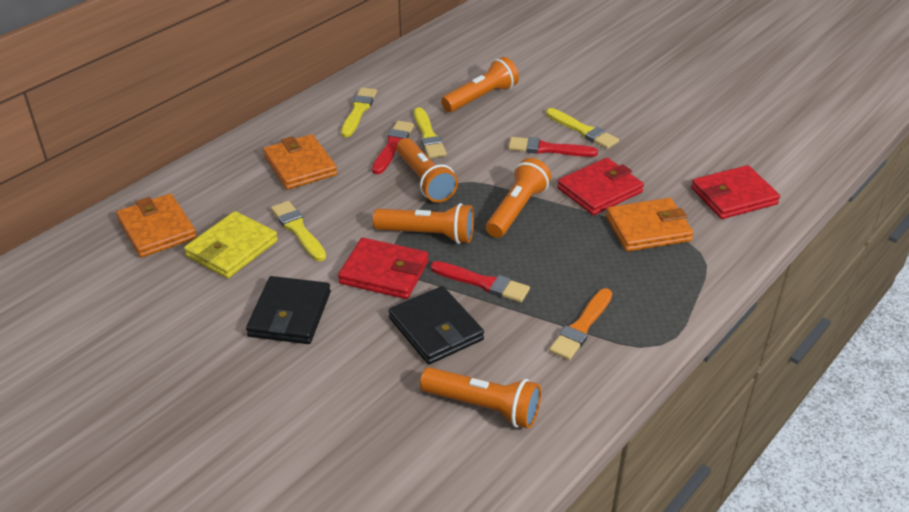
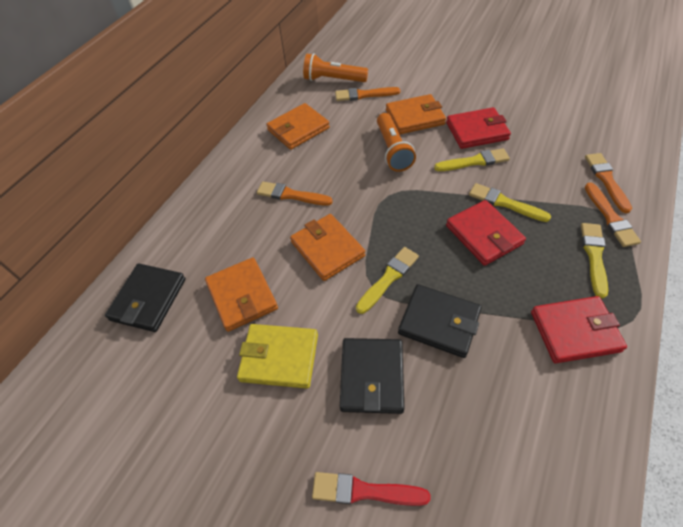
black wallet: [246,276,331,344] [389,286,484,364] = 2 -> [105,264,186,332] [340,338,404,414] [398,284,482,358] = 3
orange brush: [549,288,612,360] = 1 -> [257,182,333,206] [335,87,400,101] [585,153,632,213] [585,182,641,247] = 4
orange flashlight: [373,203,474,244] [396,138,458,202] [420,367,541,429] [441,57,519,112] [486,158,551,238] = 5 -> [303,53,368,82] [377,113,416,172] = 2
orange wallet: [116,194,197,258] [263,134,337,190] [606,198,694,251] = 3 -> [205,257,278,332] [266,103,330,150] [290,214,365,281] [386,94,446,134] = 4
red brush: [372,121,414,174] [431,261,530,302] [508,137,598,157] = 3 -> [312,472,431,506] = 1

